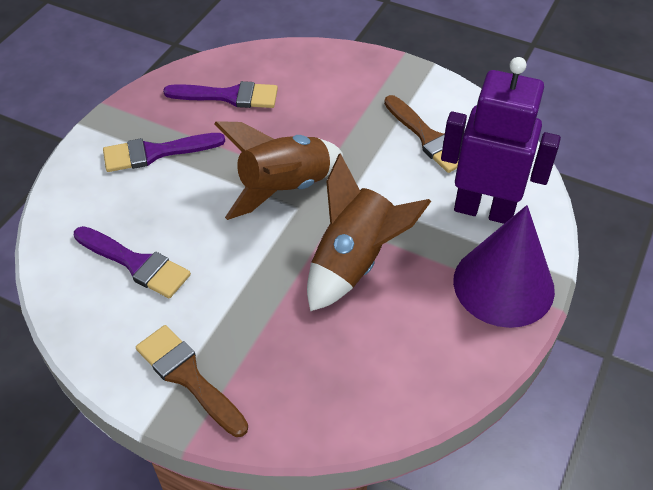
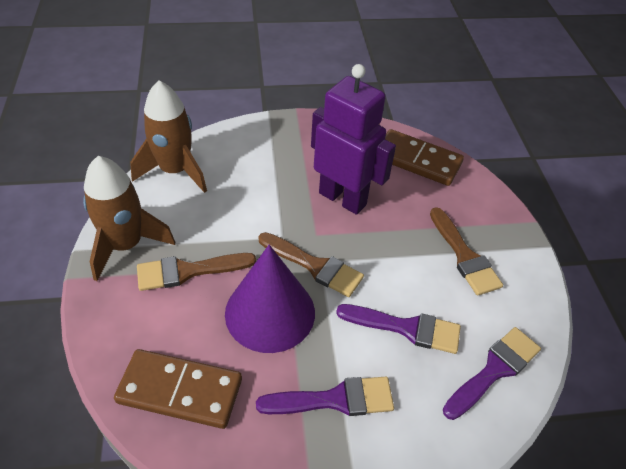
brown brush: [136,325,248,437] [384,95,459,173] = 2 -> [137,253,256,291] [258,232,364,297] [430,207,503,296] = 3
brown domino: none = 0 -> [114,349,242,429] [385,129,464,186] = 2

